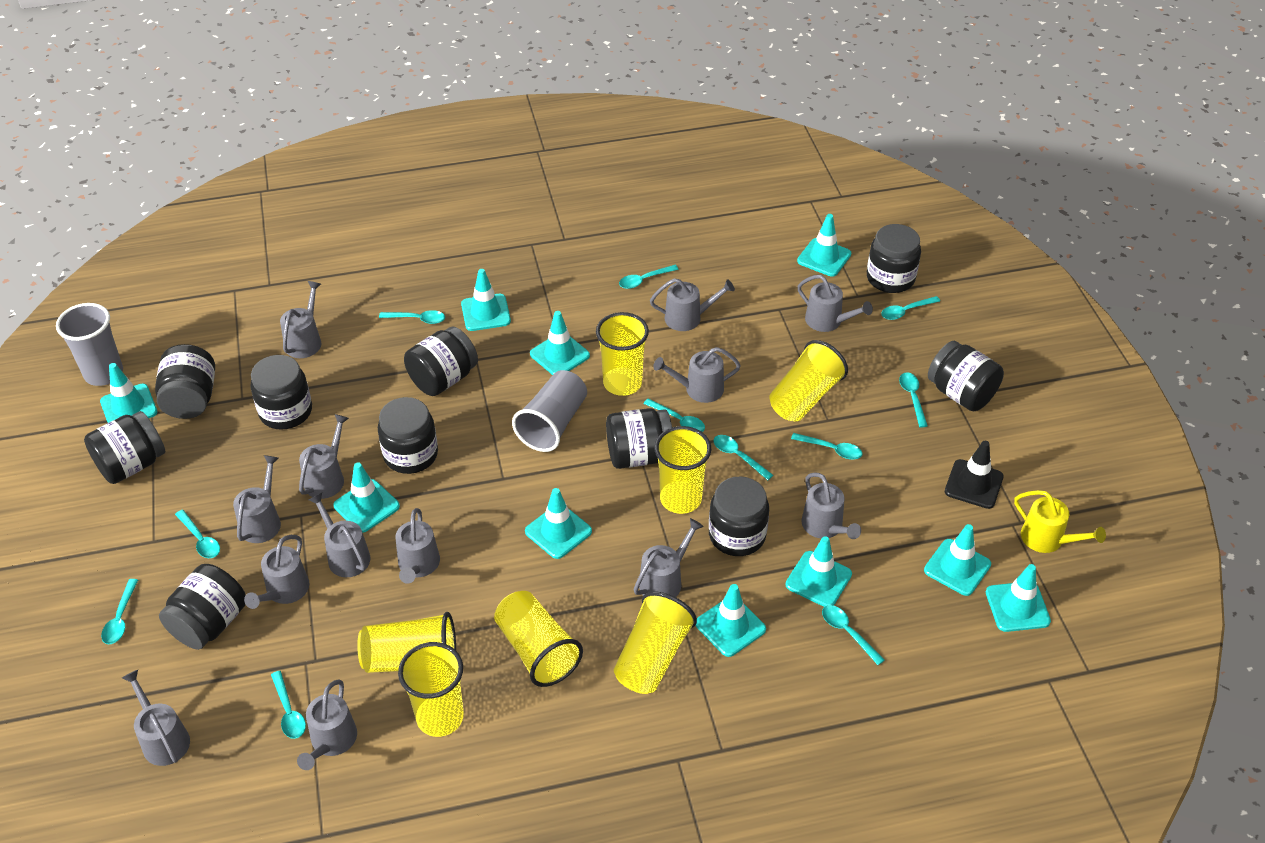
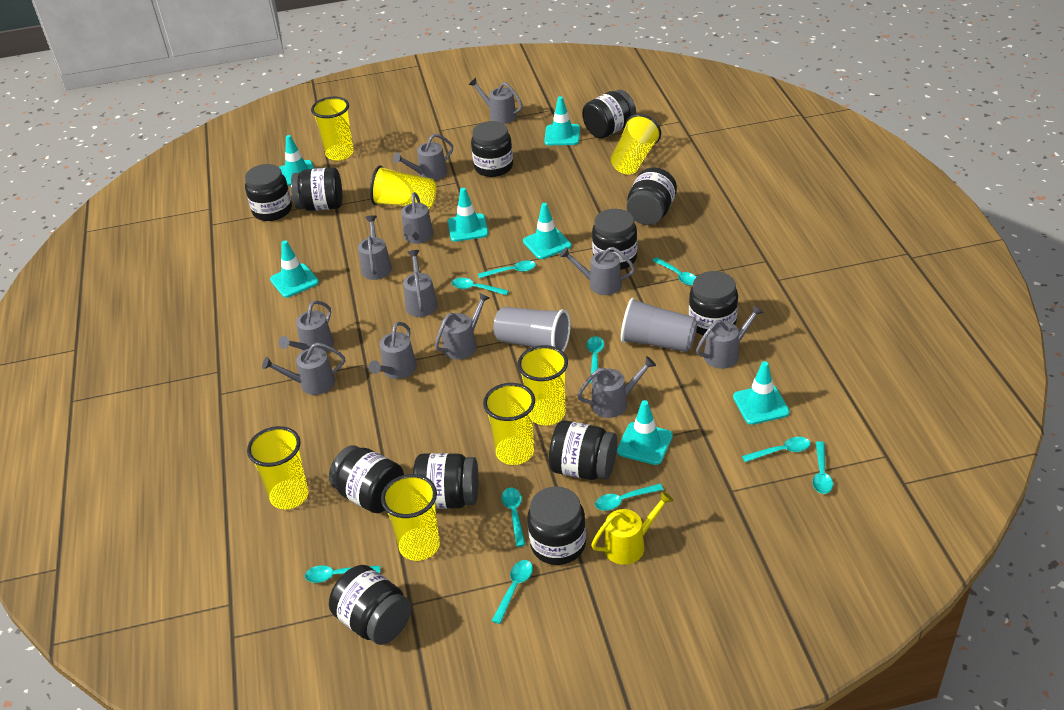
black jar: [84,411,165,484] [155,344,215,419] [159,564,246,650] [250,355,312,430] [378,397,438,474] [404,326,478,396] [606,408,672,469] [709,476,769,556] [867,224,921,293] [928,341,1004,411] = 10 -> [245,164,292,221] [291,167,342,211] [329,445,404,513] [329,565,412,645] [413,453,478,509] [471,121,513,177] [527,486,586,565] [549,420,617,480] [582,90,636,139] [592,209,637,270] [627,167,677,225] [689,271,738,335] = 12
black traffic cone: [945,441,1004,509] = 1 -> none = 0
grey watering can: [122,670,190,766] [233,455,281,543] [244,535,309,609] [280,281,321,358] [297,679,357,770] [299,414,349,499] [309,493,370,577] [396,508,440,584] [633,518,704,597] [650,278,735,331] [653,347,741,403] [798,275,873,332] [801,472,861,539] = 13 -> [262,342,345,395] [279,300,334,353] [358,215,392,280] [369,322,417,379] [393,134,453,181] [401,192,434,244] [403,250,438,317] [435,292,490,360] [469,78,523,124] [560,247,635,295] [577,356,656,418] [696,304,764,369] = 12
turquoise spoon: [101,579,138,644] [175,510,220,558] [271,671,306,739] [379,310,445,324] [619,265,679,289] [643,399,705,432] [714,435,773,480] [791,433,862,460] [822,605,885,665] [881,296,940,320] [899,372,928,428] = 11 -> [305,565,380,583] [452,278,509,295] [478,260,536,278] [492,560,533,624] [502,488,525,547] [587,336,604,383] [595,484,664,511] [652,257,696,286] [742,437,811,462] [812,441,833,494] = 10
turquoise traffic cone: [100,363,157,423] [334,462,400,533] [461,269,511,331] [525,488,592,559] [530,311,590,375] [696,584,766,657] [786,536,852,607] [797,214,851,277] [924,524,991,596] [986,564,1051,632] = 10 -> [270,240,319,298] [279,135,314,186] [448,188,488,242] [523,203,572,259] [544,96,580,145] [617,400,673,465] [733,361,790,425] = 7

